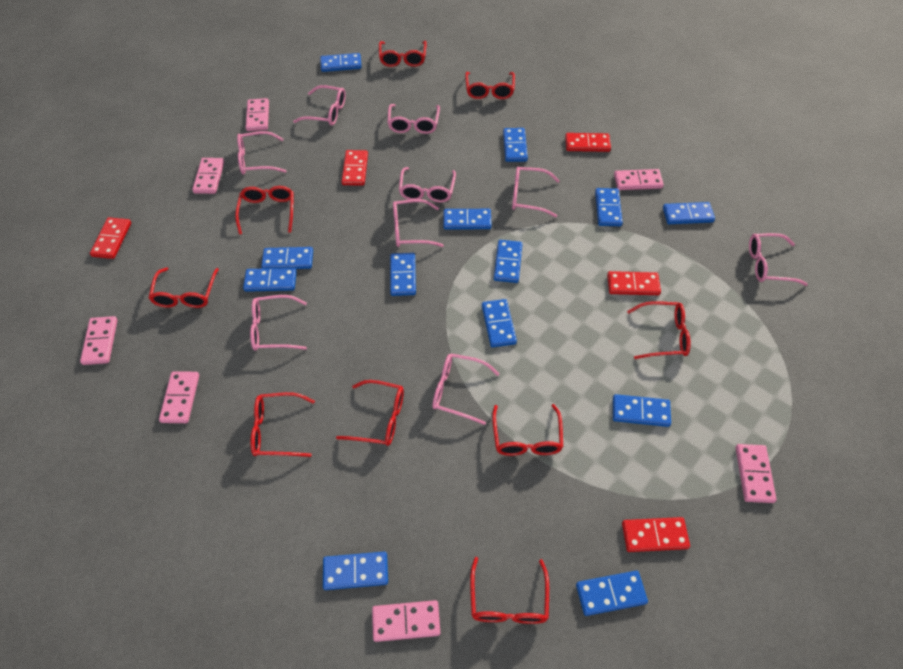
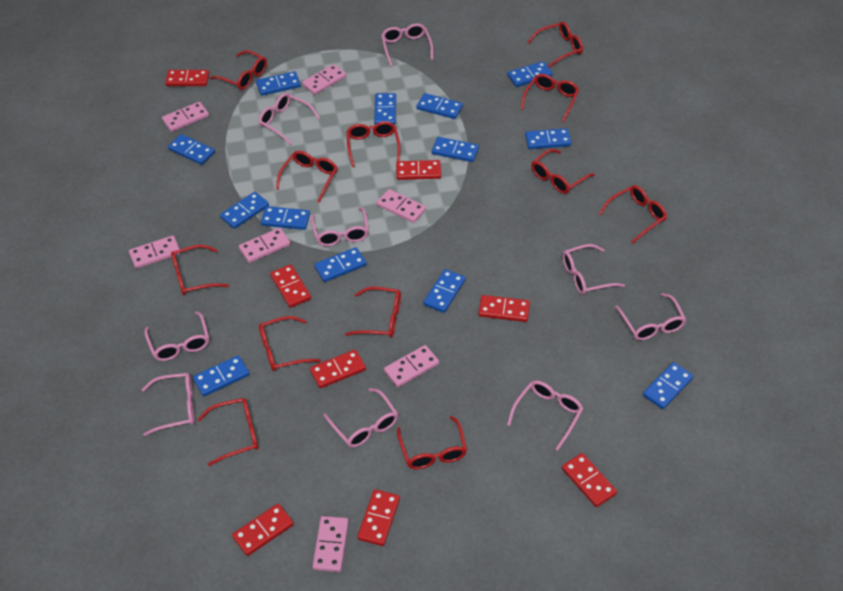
red domino: [90,217,131,259] [341,150,368,185] [565,133,611,152] [607,271,661,295] [622,517,690,552] = 5 -> [165,70,209,86] [232,504,294,556] [270,264,311,308] [310,350,366,388] [357,489,400,546] [396,160,441,180] [478,295,530,322] [562,453,617,507] = 8
red glasses: [149,267,219,308] [235,186,294,234] [251,392,315,457] [336,380,404,446] [379,41,427,67] [465,72,515,99] [470,557,549,624] [492,404,563,456] [627,301,691,359] = 9 -> [171,245,229,295] [198,398,258,466] [210,50,267,90] [259,316,321,371] [276,151,338,203] [345,287,401,338] [347,121,400,167] [397,416,467,469] [521,74,579,122] [527,22,583,68] [531,149,595,194] [599,185,667,243] = 12

